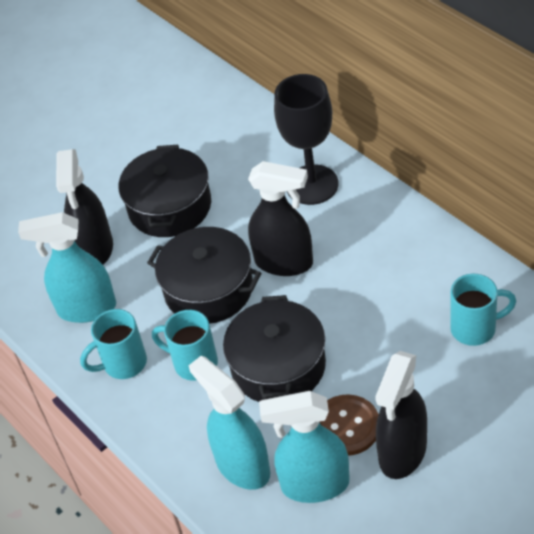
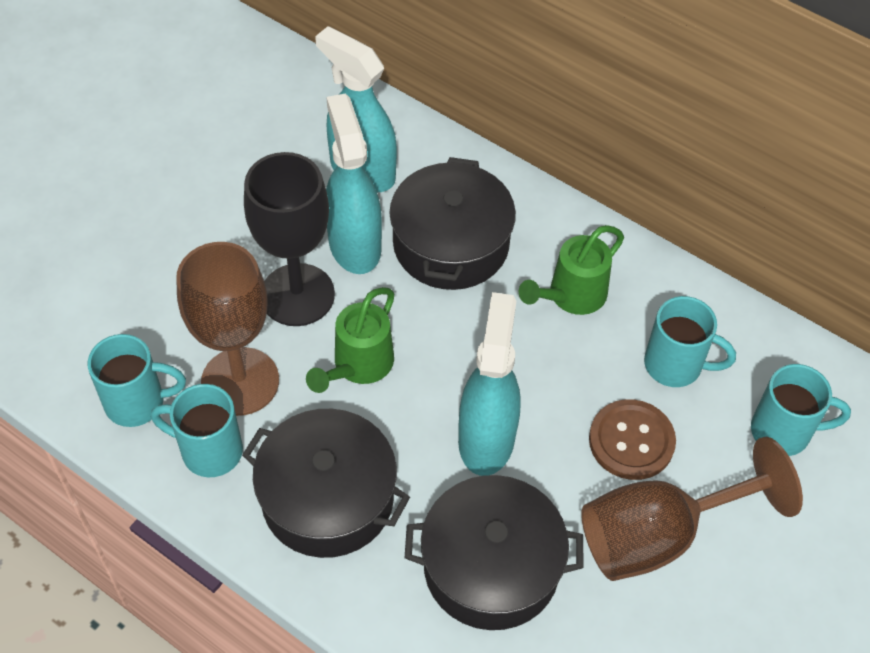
black spray bottle: [56,149,113,265] [248,161,313,276] [375,351,427,479] = 3 -> none = 0
brown goblet: none = 0 -> [176,242,279,416] [581,437,803,581] = 2
green watering can: none = 0 -> [306,287,394,393] [519,225,624,315] = 2
turquoise mug: [80,309,147,379] [152,310,218,381] [450,274,516,346] = 3 -> [88,334,186,427] [151,384,243,477] [644,296,736,387] [751,364,851,456] = 4

